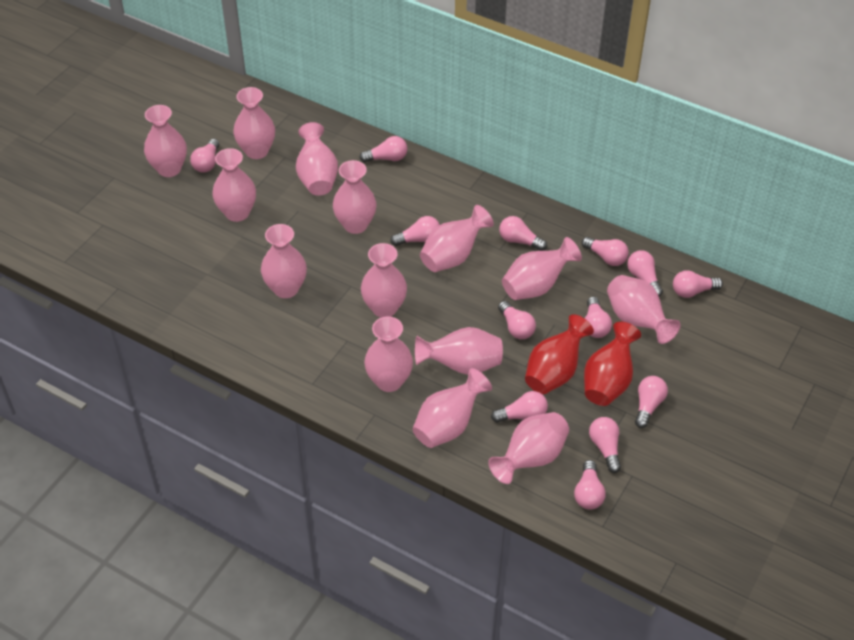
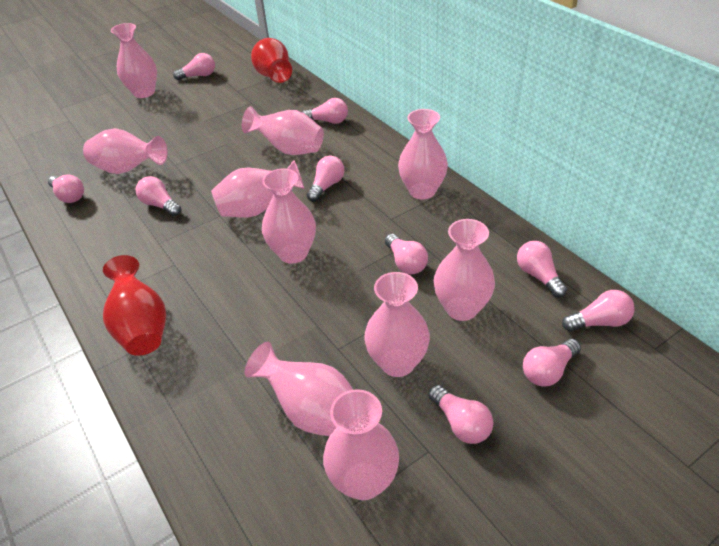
pink light bulb: [190,139,219,173] [359,136,407,162] [390,216,440,246] [491,391,548,423] [498,301,536,339] [499,216,547,251] [574,460,606,510] [582,237,629,266] [585,297,612,338] [589,417,621,473] [627,250,663,297] [635,376,668,428] [673,270,723,298] = 13 -> [48,174,84,203] [136,176,181,216] [173,53,215,80] [302,98,348,124] [307,156,345,202] [385,234,428,274] [429,385,493,444] [517,241,567,298] [523,339,581,387] [562,290,635,332] = 10
pink vase: [144,105,187,177] [212,148,256,222] [233,87,275,159] [261,224,307,298] [296,122,338,196] [333,160,376,234] [361,243,407,318] [364,316,413,392] [412,368,492,448] [415,327,503,375] [420,205,494,272] [488,412,569,484] [502,237,582,300] [607,275,681,344] = 14 -> [83,128,167,174] [111,23,157,98] [211,160,304,217] [242,106,324,155] [245,342,353,436] [262,169,316,264] [323,389,399,500] [364,272,430,377] [398,109,448,199] [434,219,495,321] = 10

